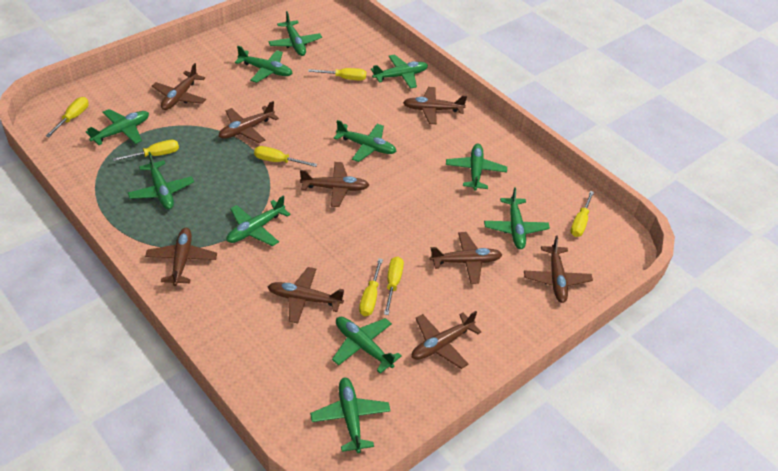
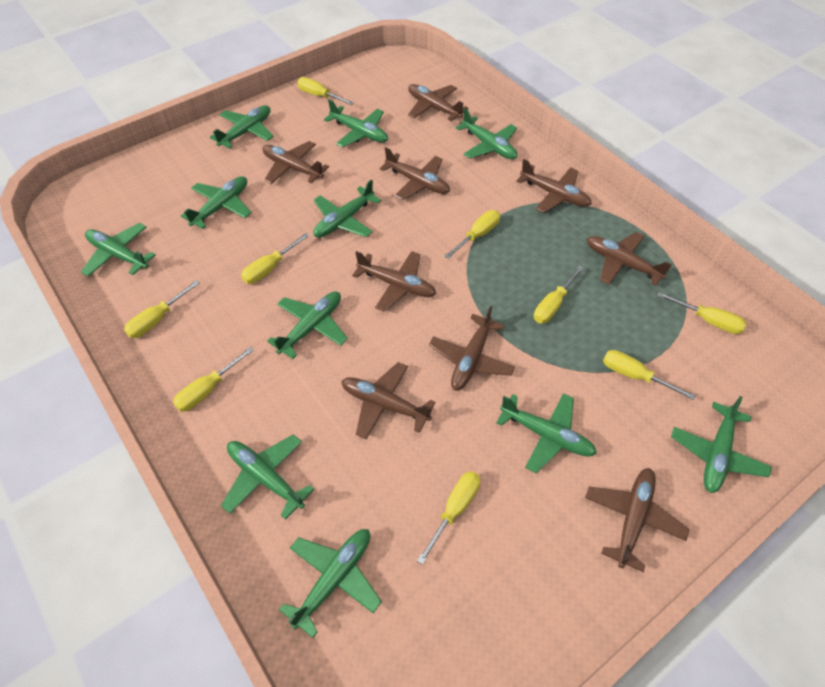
yellow screwdriver: [46,97,89,137] [113,140,179,161] [254,146,317,167] [308,68,366,81] [359,258,383,316] [384,257,404,315] [570,191,594,237] = 7 -> [124,280,199,338] [173,347,254,412] [241,233,309,284] [297,77,354,105] [417,471,480,565] [444,210,500,259] [534,265,584,324] [603,350,696,400] [657,292,747,334] = 9

